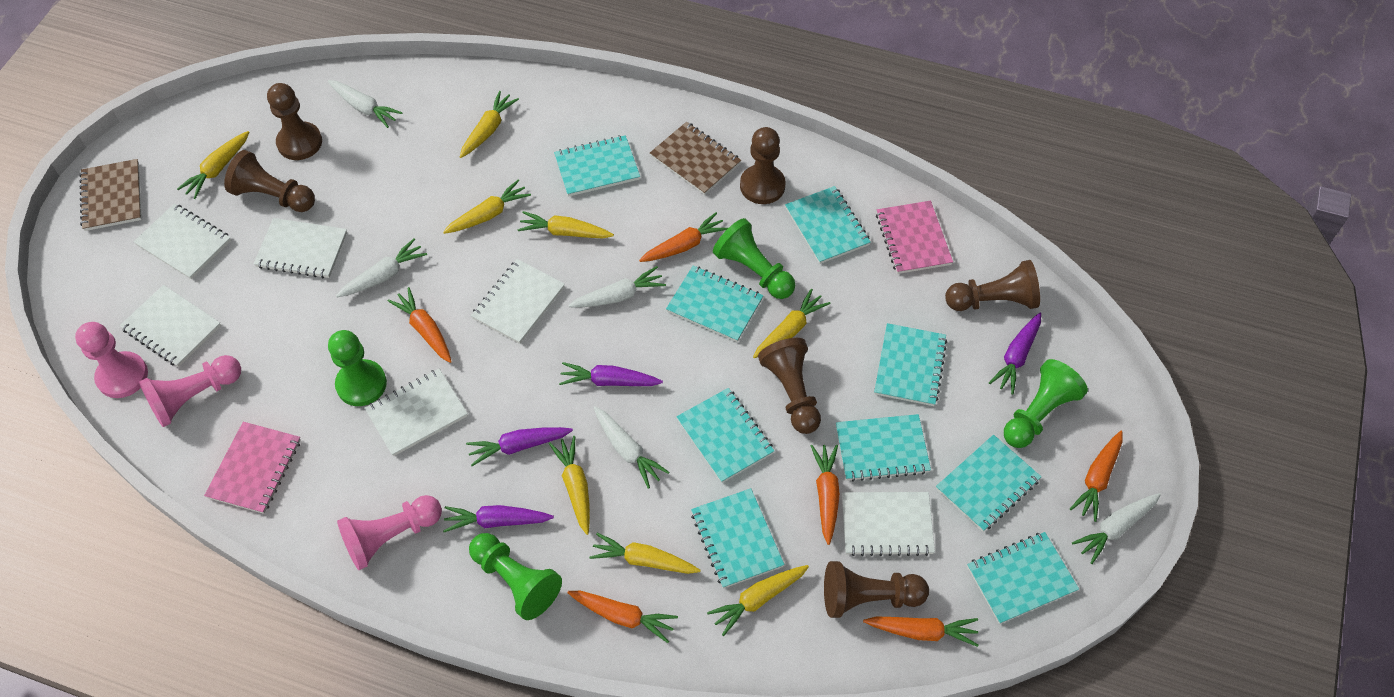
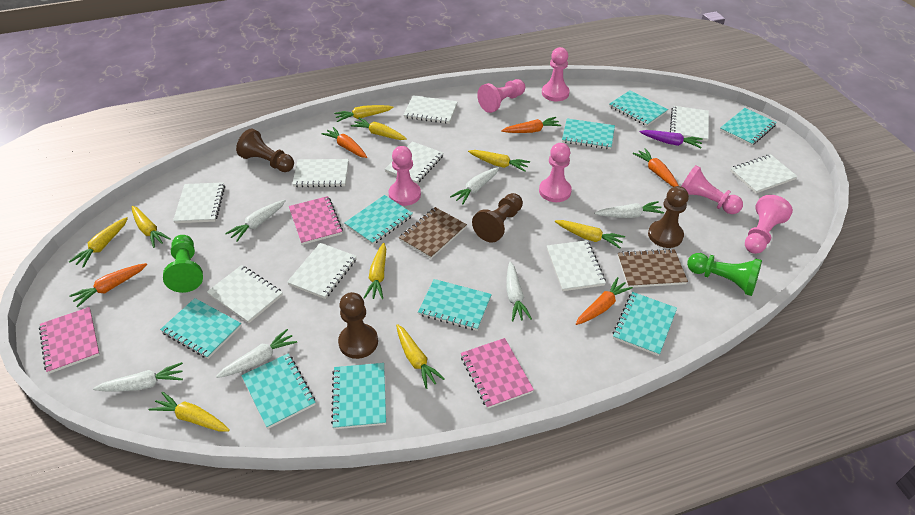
brown pawn: [224,150,315,212] [267,83,322,160] [740,127,786,204] [758,338,821,434] [824,561,929,618] [945,260,1040,311] = 6 -> [236,129,294,172] [338,292,378,359] [472,193,523,242] [648,186,689,248] = 4
green pawn: [328,330,387,406] [469,533,562,620] [713,218,795,299] [1004,359,1088,448] = 4 -> [163,235,203,293] [687,253,762,296] = 2
orange carrot: [388,287,452,363] [567,591,678,643] [639,212,728,262] [811,445,840,545] [863,616,979,647] [1070,431,1123,522] = 6 -> [69,263,147,307] [321,127,367,158] [501,117,561,133] [576,277,633,325] [632,148,679,187] = 5
pink notebook: [204,422,301,514] [876,201,953,274] = 2 -> [39,307,100,374] [289,196,343,245] [461,338,534,409] = 3
pink pawn: [75,322,148,398] [139,355,241,427] [337,495,442,570] = 3 -> [388,146,421,206] [477,79,525,113] [539,143,572,202] [542,47,570,101] [681,165,743,214] [745,195,793,254] = 6
purple carrot: [443,505,554,532] [466,427,573,466] [559,362,663,386] [989,313,1041,394] = 4 -> [640,130,703,148] = 1
white carrot: [328,80,403,128] [336,239,427,297] [568,266,666,308] [594,406,669,489] [1072,493,1161,564] = 5 -> [93,362,183,392] [216,329,297,378] [225,200,286,242] [450,167,499,204] [506,262,532,321] [594,201,664,218] = 6
white notebook: [120,285,221,367] [134,203,231,279] [254,218,347,278] [365,369,468,456] [471,259,565,344] [842,492,935,556] = 6 -> [173,182,225,223] [207,265,283,323] [287,243,357,299] [292,159,349,187] [385,141,443,184] [404,95,458,124] [547,240,606,291] [670,106,709,141] [730,154,798,193] = 9
yellow carrot: [177,131,249,199] [443,180,531,234] [460,91,519,158] [517,211,614,239] [549,436,590,535] [589,533,701,574] [707,565,809,636] [753,289,830,358] = 8 -> [69,217,128,268] [132,206,170,248] [148,392,230,432] [334,105,394,122] [351,118,407,140] [364,243,386,299] [396,324,445,389] [468,150,530,172] [555,220,625,248] = 9

